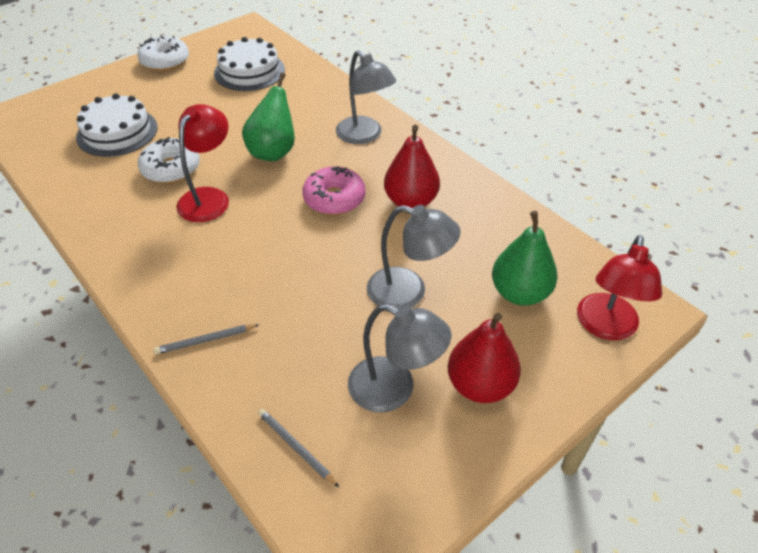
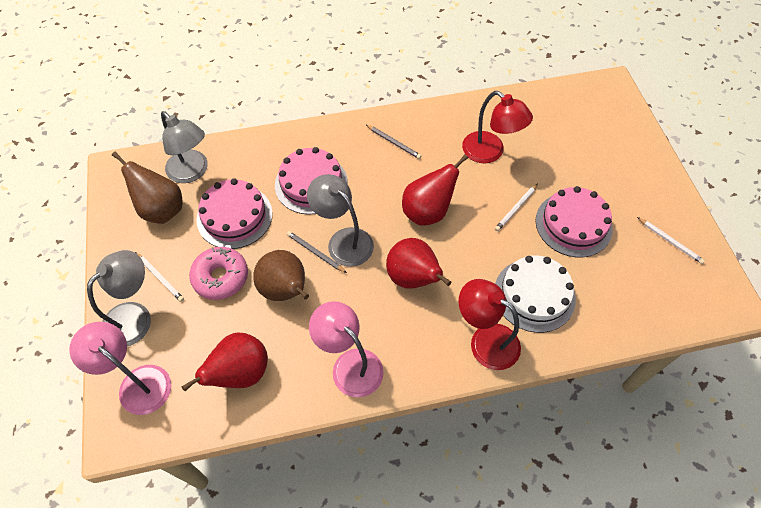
brown pear: none = 0 -> [112,152,183,224] [253,250,309,301] = 2
green pear: [242,73,295,161] [492,211,558,306] = 2 -> none = 0
pink cake: none = 0 -> [196,178,273,249] [275,147,348,215] [536,186,613,257] = 3
pink lamp: none = 0 -> [69,322,171,415] [309,301,384,398] = 2
red pear: [384,125,440,208] [448,313,521,403] = 2 -> [182,333,268,392] [386,238,452,288] [402,154,468,226] = 3
white cake: [76,93,158,157] [214,37,285,91] = 2 -> [495,256,576,333] = 1
white donut: [137,36,189,71] [138,137,200,183] = 2 -> none = 0
white pencil: none = 0 -> [135,252,184,302] [495,183,538,231] [637,217,705,264] = 3

